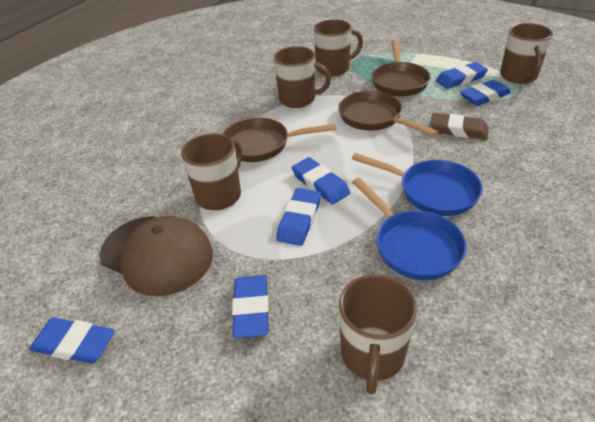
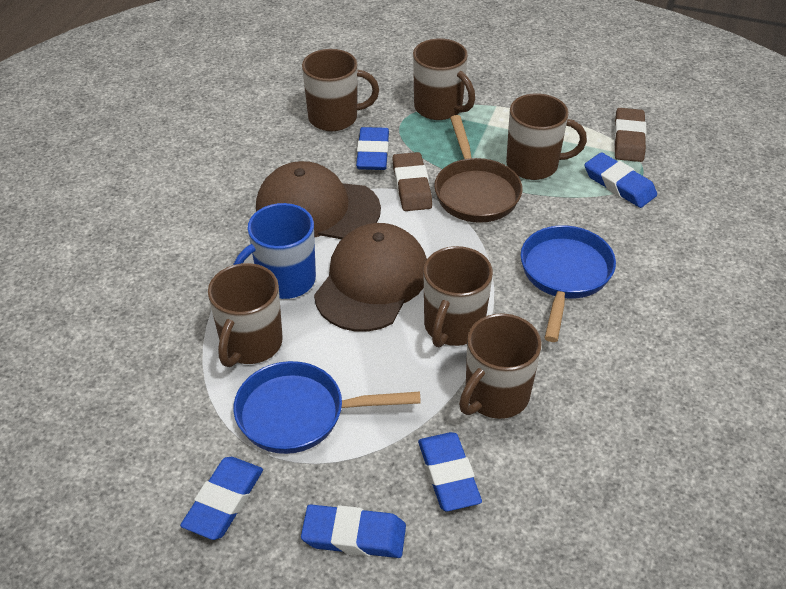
blue eraser: [29,318,115,364] [232,275,269,338] [276,188,321,246] [292,157,350,204] [436,62,488,89] [460,80,511,106] = 6 -> [180,457,263,540] [301,504,406,558] [356,127,389,170] [418,432,482,511] [584,152,657,208] = 5
blue mug: none = 0 -> [233,203,316,299] = 1
brown cap: [100,216,213,296] = 1 -> [256,161,381,239] [314,223,427,332] = 2
brown eraser: [430,113,489,140] = 1 -> [392,152,432,211] [614,108,647,162] = 2
brown mug: [181,133,242,210] [274,46,331,108] [314,19,363,76] [339,274,417,395] [500,23,553,84] = 5 -> [208,263,283,367] [302,49,379,131] [413,38,475,120] [424,246,493,347] [459,313,542,419] [506,94,587,180] = 6
brown pan: [222,118,337,162] [338,91,438,136] [371,40,431,97] = 3 -> [434,115,522,223] = 1

